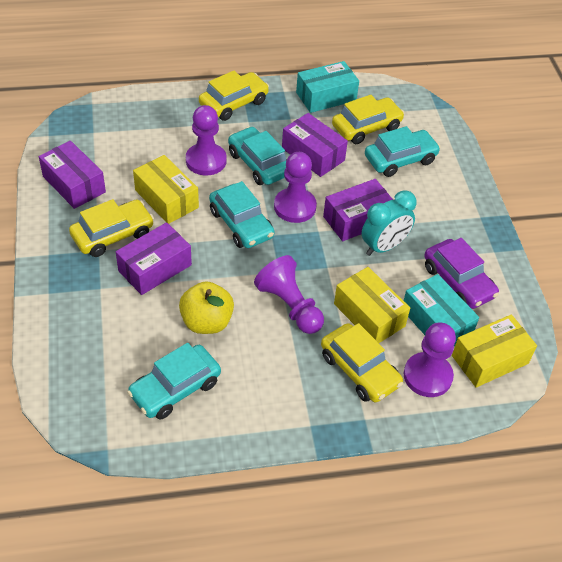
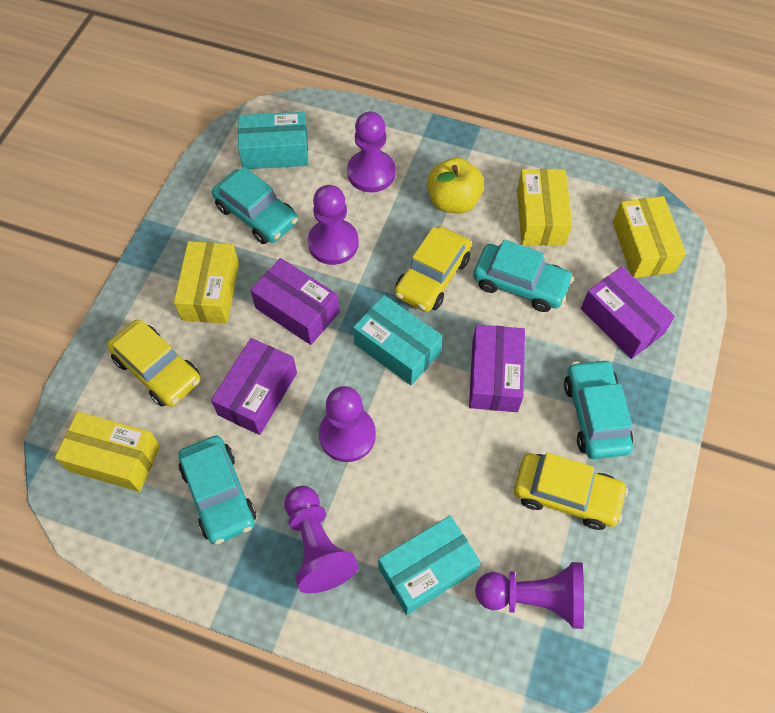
purple car: [424,238,499,309] = 1 -> none = 0
purple pawn: [186,105,227,175] [254,255,324,334] [274,152,317,223] [404,323,456,397] = 4 -> [284,486,359,594] [308,185,359,265] [319,386,376,462] [347,111,396,192] [475,562,584,629] = 5
turquoise box: [296,61,359,113] [404,274,479,346] = 2 -> [238,112,308,169] [353,295,443,385] [378,515,481,615] = 3
turquoise clock: [362,190,417,256] = 1 -> none = 0
yellow box: [133,155,199,224] [334,267,410,343] [452,315,537,388] = 3 -> [55,412,160,492] [174,241,239,324] [517,169,572,245] [613,196,686,278] = 4
yellow car: [69,199,154,257] [199,71,269,121] [321,323,403,402] [332,95,405,144] = 4 -> [107,320,201,407] [395,226,471,312] [514,453,628,530] = 3

